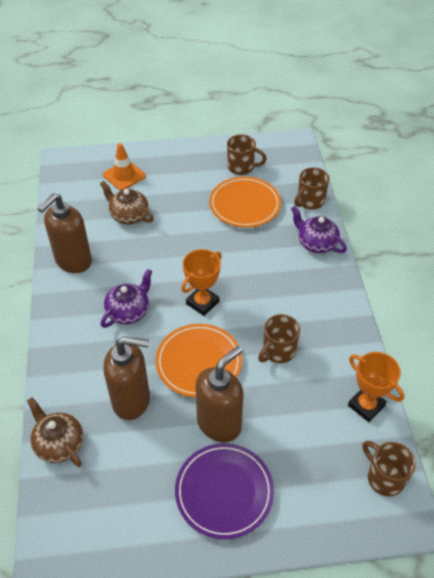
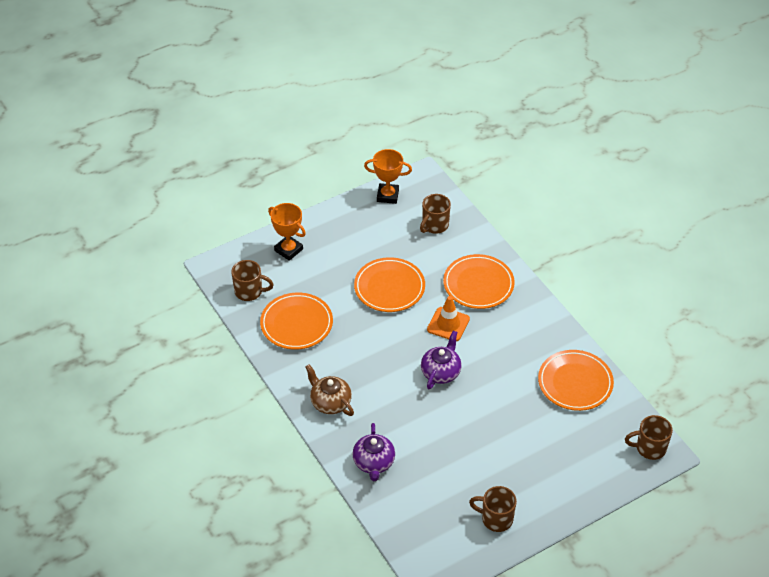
brown soap dispenser: [37,193,92,273] [103,336,150,420] [195,346,244,443] = 3 -> none = 0
brown teapot: [27,397,83,467] [100,181,154,224] = 2 -> [305,365,354,416] = 1
orange plate: [155,324,242,397] [209,177,281,228] = 2 -> [260,293,333,350] [354,257,425,312] [443,254,515,309] [538,350,614,411] = 4
purple plate: [175,443,274,539] = 1 -> none = 0

